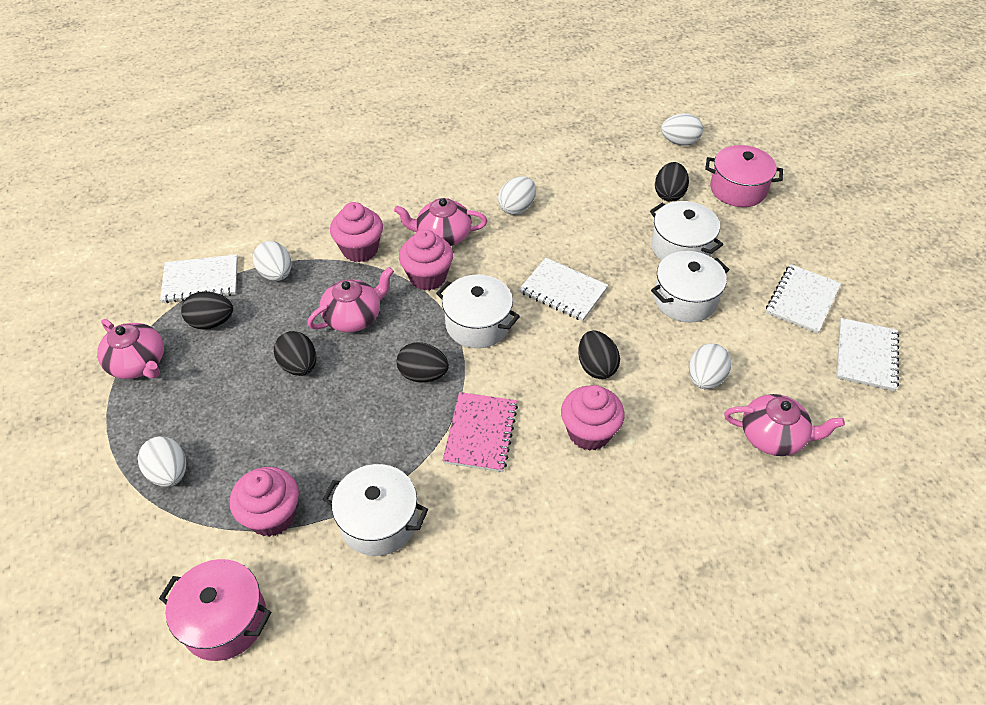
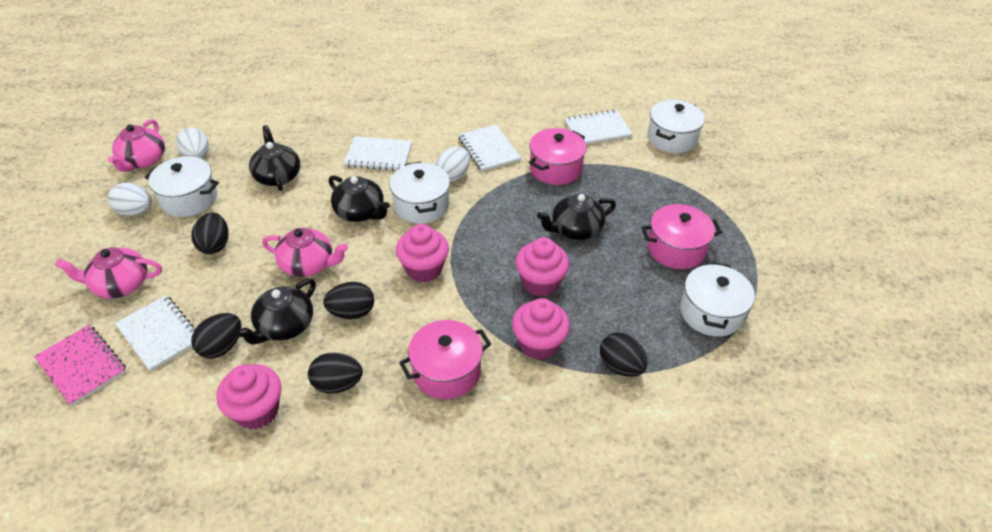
black teapot: none = 0 -> [236,279,316,345] [249,125,300,191] [329,175,390,222] [537,194,616,240] = 4
pink pot: [159,559,271,661] [705,145,783,207] = 2 -> [399,320,491,399] [529,128,587,185] [641,204,722,269] = 3
pink teapot: [97,319,164,379] [307,267,394,332] [394,198,487,246] [724,394,845,456] = 4 -> [55,248,162,298] [108,119,165,172] [262,228,348,277] = 3
white egg: [138,436,186,487] [253,241,291,281] [498,176,536,215] [661,113,703,146] [689,343,731,389] = 5 -> [108,182,152,216] [176,128,209,159] [435,147,470,182] = 3

